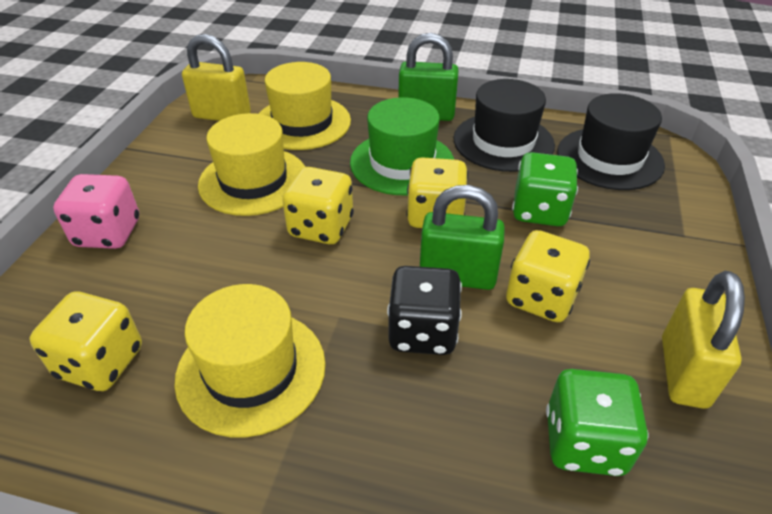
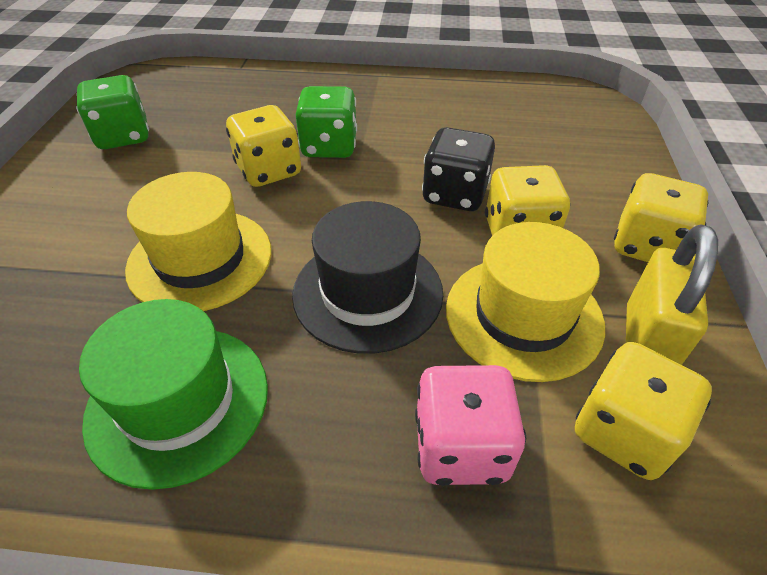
black hat: [453,79,555,172] [557,93,665,190] = 2 -> [292,201,443,354] = 1
green padlock: [398,33,459,121] [420,185,505,290] = 2 -> none = 0
yellow hat: [174,284,326,437] [198,113,305,216] [259,62,351,150] = 3 -> [125,172,271,311] [446,222,605,382] = 2
yellow padlock: [182,34,251,121] [662,271,745,409] = 2 -> [626,224,718,365] = 1

